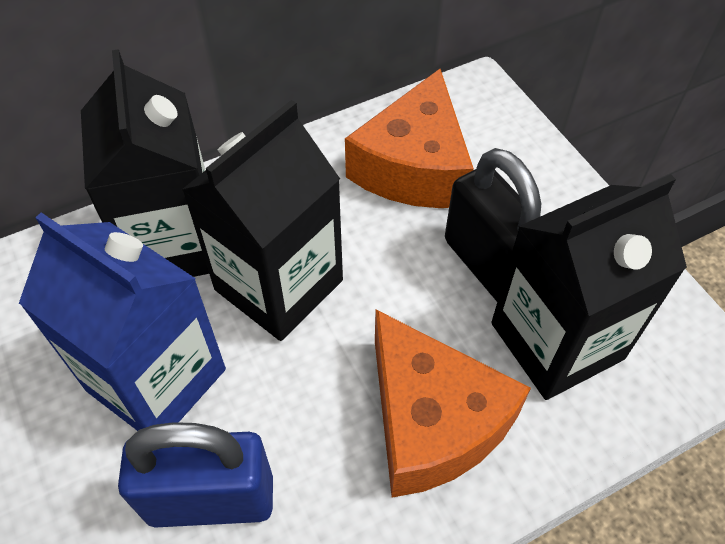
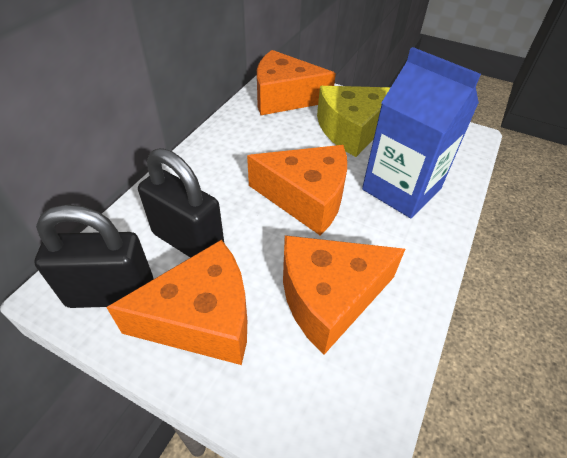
black carton: [81,49,209,277] [182,100,343,341] [491,174,687,400] = 3 -> none = 0
black padlock: [445,148,542,302] = 1 -> [35,205,153,308] [138,148,224,258] = 2
blue padlock: [118,422,273,528] = 1 -> none = 0
orange cheese: [345,69,474,208] [375,310,531,498] = 2 -> [106,240,247,365] [247,145,347,236] [257,50,336,115] [283,235,405,354] = 4
yellow cheese: none = 0 -> [317,86,391,157] = 1

